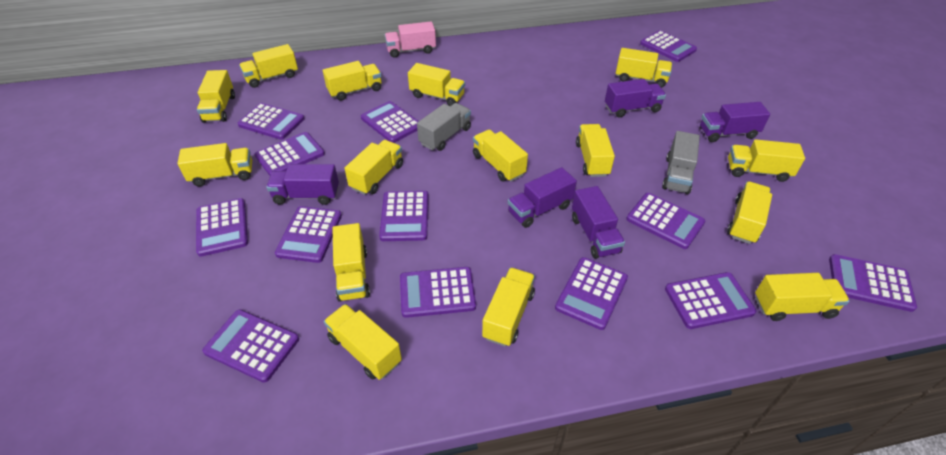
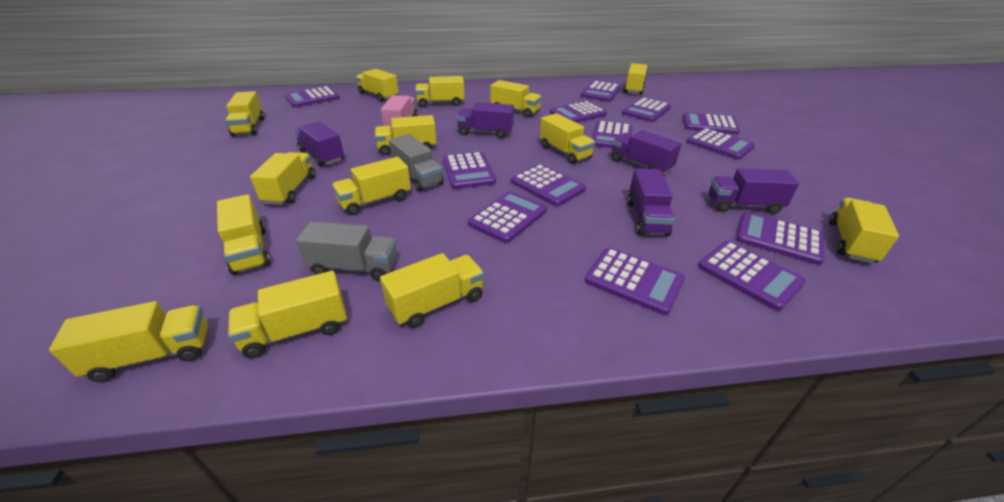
yellow truck: [177,143,252,187] [197,70,235,123] [239,44,298,88] [323,61,382,101] [324,304,402,380] [332,223,370,302] [344,140,403,195] [408,63,465,106] [473,129,528,182] [482,267,535,347] [576,124,615,177] [616,48,672,88] [727,181,772,244] [728,139,805,182] [755,273,850,321] = 15 -> [49,301,208,382] [217,194,271,275] [225,91,264,137] [228,271,347,358] [250,152,315,205] [332,157,411,215] [356,69,399,102] [375,115,437,155] [380,253,484,328] [415,76,465,107] [490,80,542,118] [540,113,595,164] [624,63,647,95] [829,198,899,264] = 14

